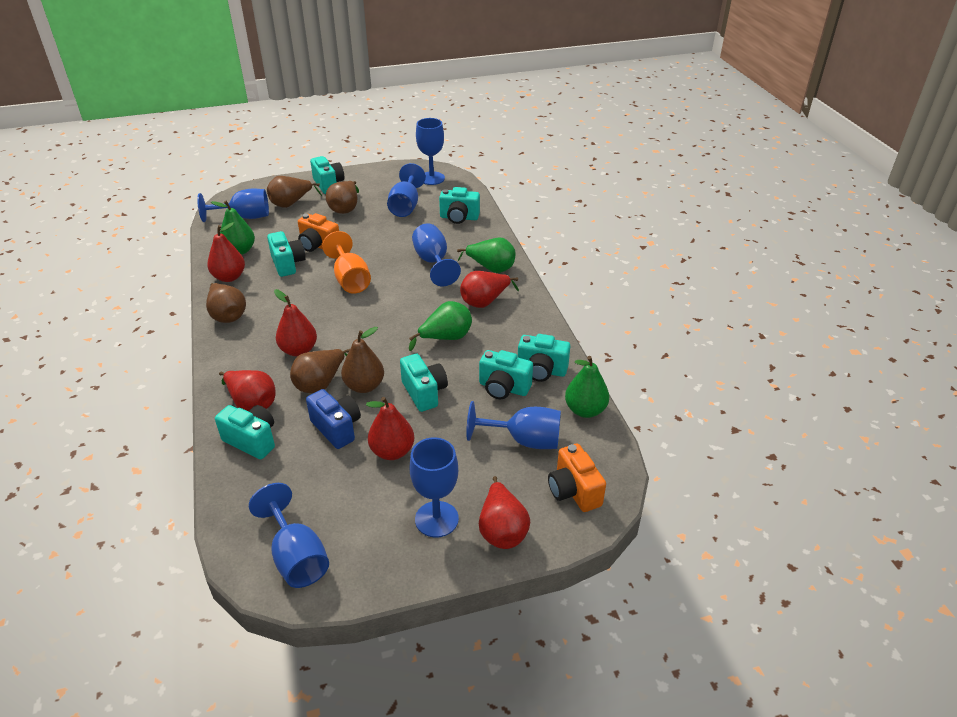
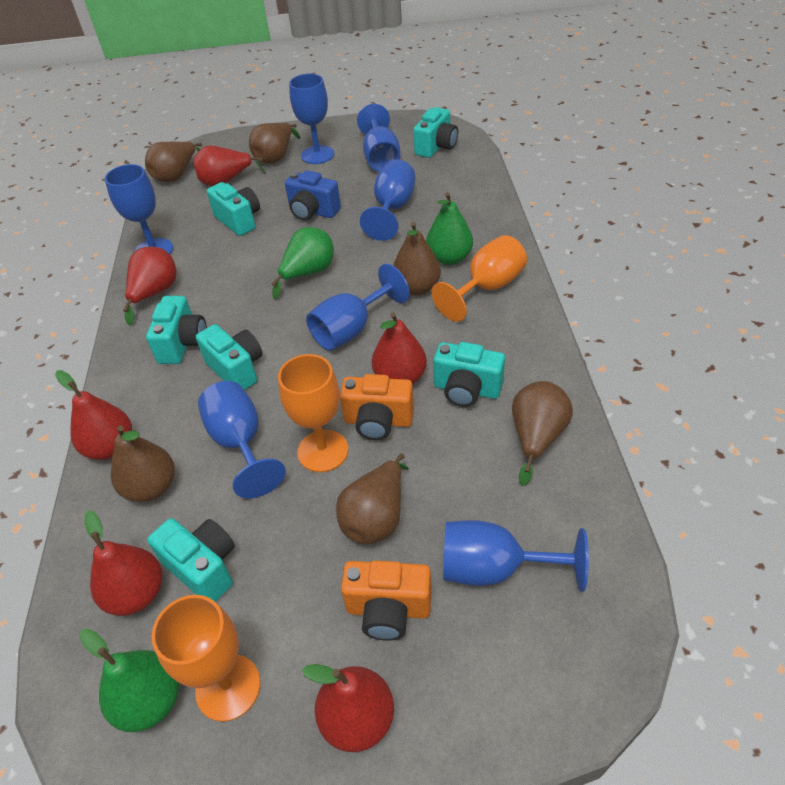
brown pear: [206,283,246,323] [267,176,322,208] [290,349,350,393] [326,181,359,214] [341,327,384,393] = 5 -> [111,426,175,502] [145,141,202,182] [249,123,300,164] [336,453,409,544] [393,222,441,295] [512,381,573,486] = 6
green pear: [211,201,255,255] [409,301,472,351] [457,237,515,273] [565,356,609,418] = 4 -> [79,629,179,732] [272,227,334,300] [426,192,473,265] = 3
orange goblet: [322,231,371,294] = 1 -> [151,595,260,722] [278,354,348,472] [431,235,527,322] = 3
turquoise camera: [215,405,275,459] [267,231,305,277] [310,156,344,194] [400,354,448,412] [439,187,480,224] [479,350,533,399] [518,334,570,382] = 7 -> [146,296,207,364] [147,518,235,602] [196,324,262,390] [207,182,260,236] [413,107,458,158] [433,342,505,407] = 6

